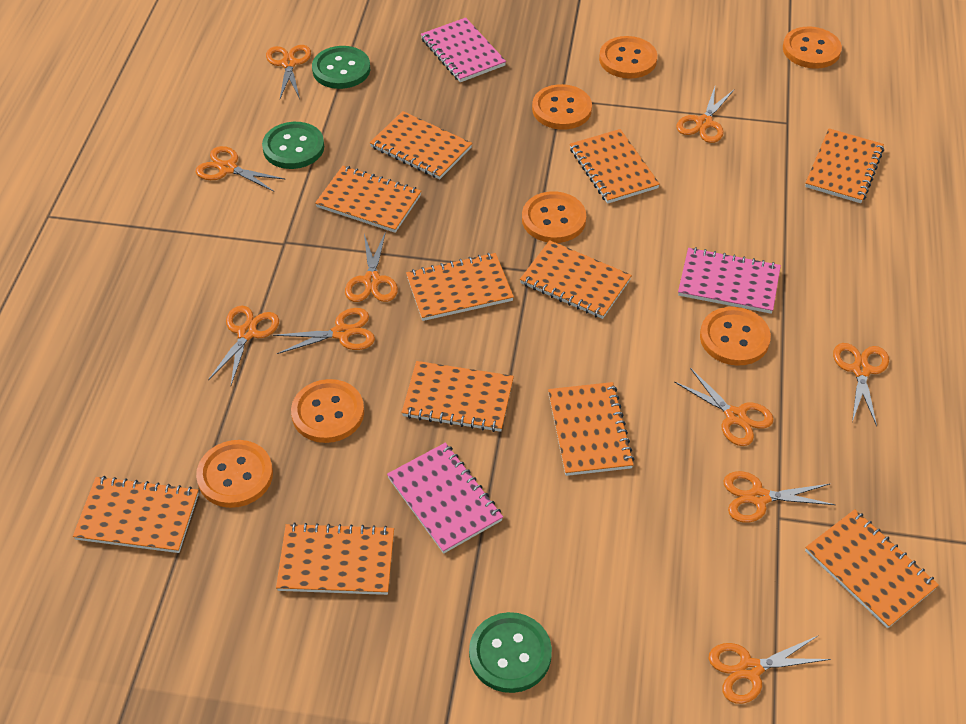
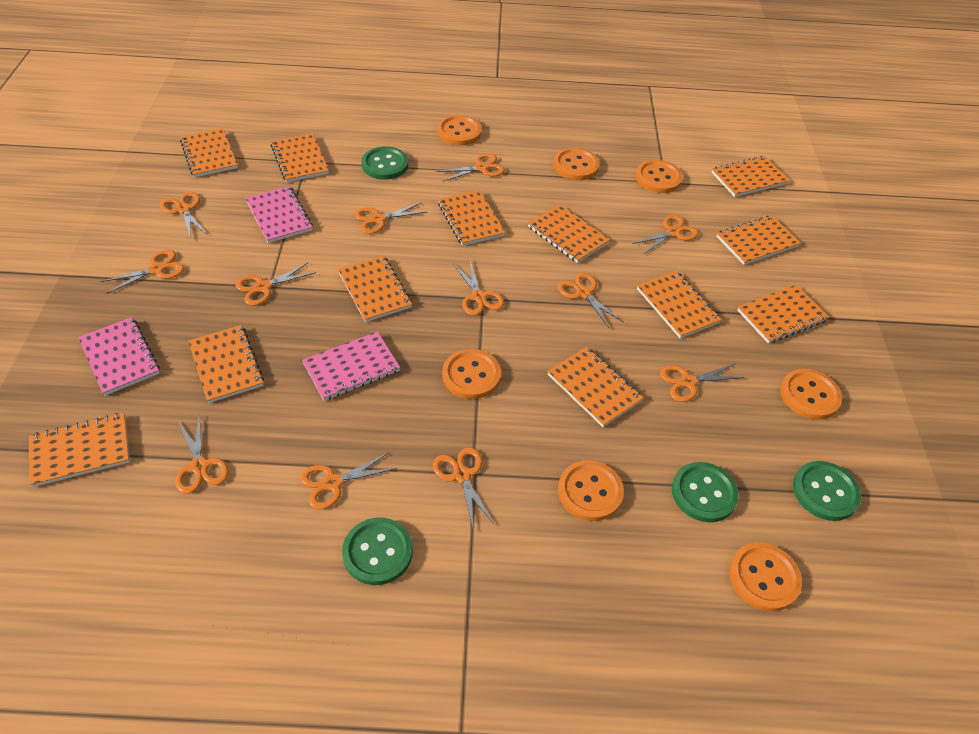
green button: [262,122,324,169] [312,46,370,89] [469,612,552,693] = 3 -> [342,518,413,585] [361,146,408,180] [672,462,739,522] [793,461,861,521] = 4
orange notebook: [73,476,199,553] [276,522,394,595] [315,166,421,233] [370,111,472,179] [402,361,514,432] [406,253,514,321] [520,240,632,319] [548,382,634,476] [570,129,660,204] [805,129,884,203] [805,509,939,628] = 11 -> [29,413,130,487] [180,128,238,177] [188,325,264,403] [270,133,329,182] [338,256,412,322] [438,190,506,246] [528,204,610,263] [547,347,643,427] [637,271,722,338] [711,156,790,197] [716,215,801,265] [737,285,829,344] = 12
orange scissors: [196,146,286,192] [208,306,279,385] [266,45,311,99] [273,308,375,354] [345,232,398,302] [675,368,774,446] [676,87,734,143] [709,635,831,704] [723,471,836,523] [833,343,889,426] = 10 -> [101,250,184,294] [160,192,208,239] [175,414,229,494] [236,262,316,306] [300,452,397,510] [354,202,427,234] [433,447,495,531] [437,153,505,182] [453,261,504,316] [558,273,623,328] [632,215,699,255] [660,363,745,402] = 12

